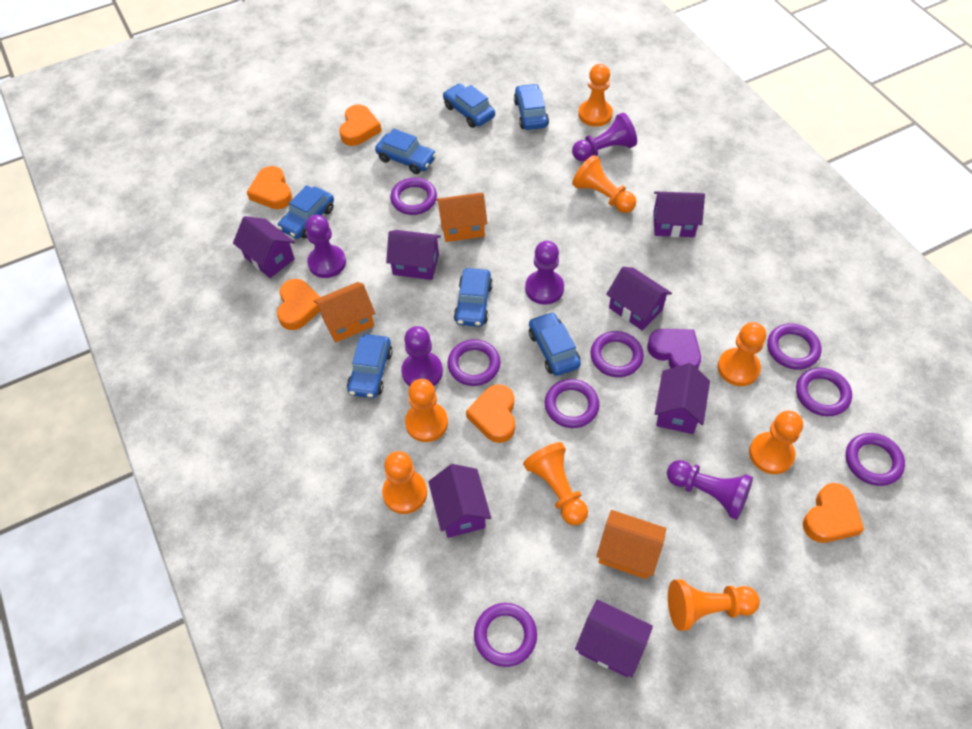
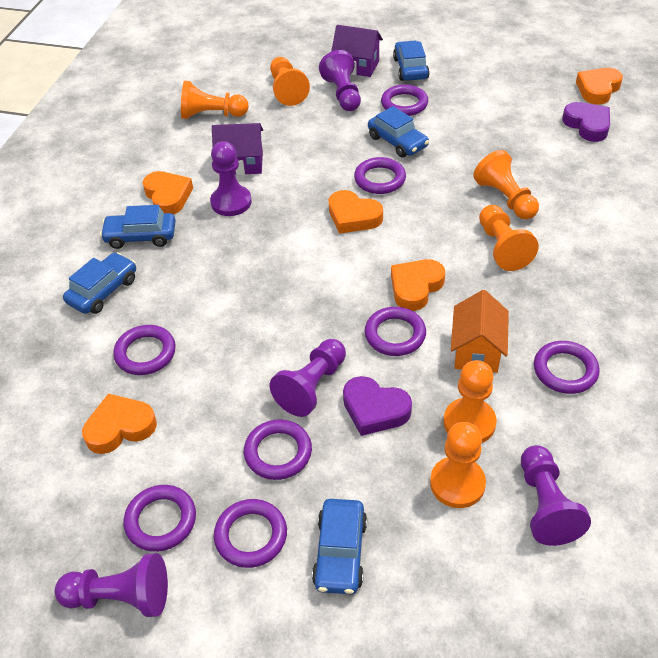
blue car: [278,185,334,239] [347,334,393,398] [375,129,436,174] [443,83,495,128] [454,268,493,327] [514,84,549,130] [529,312,581,376] = 7 -> [63,252,136,314] [100,205,176,249] [312,499,367,594] [368,106,429,158] [393,40,430,81] = 5
orange house: [313,282,375,343] [436,193,488,242] [596,510,666,579] = 3 -> [451,290,509,373] = 1
orange pawn: [382,451,427,514] [405,379,448,442] [523,442,588,525] [572,155,636,213] [578,64,613,127] [668,579,760,631] [718,322,766,386] [749,410,803,474] = 8 -> [181,80,249,119] [270,57,310,106] [430,422,486,508] [443,360,497,443] [473,150,539,220] [479,205,539,271] = 6
purple heart: [647,329,701,369] = 1 -> [343,376,412,436] [562,102,610,142] = 2
purple house: [233,216,295,278] [386,230,441,280] [428,464,491,538] [575,599,653,677] [606,267,672,331] [653,191,705,237] [655,363,710,434] = 7 -> [212,123,263,175] [331,25,383,77] = 2

